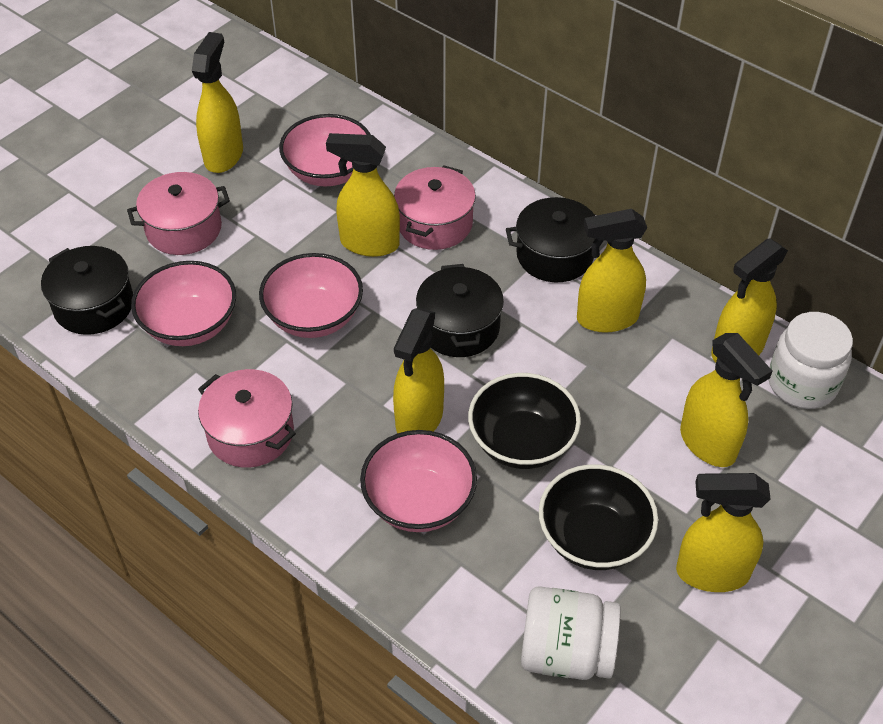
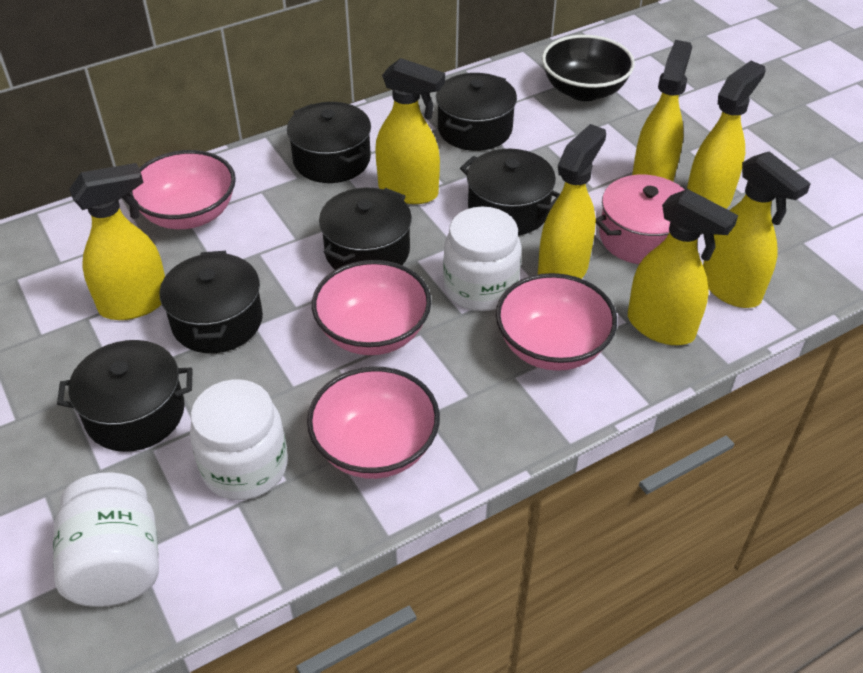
black bowl: [468,373,581,469] [539,464,658,570] = 2 -> [542,35,635,101] = 1
black pot: [41,246,133,335] [416,264,504,357] [506,197,595,282] = 3 -> [57,340,193,452] [160,251,263,353] [287,102,371,183] [319,188,412,270] [436,73,517,151] [460,149,560,235] = 6
pink pot: [127,172,230,255] [198,369,296,468] [394,165,476,250] = 3 -> [596,175,687,264] = 1
white jar: [521,586,621,680] [769,312,853,409] = 2 -> [53,472,159,607] [190,379,288,500] [443,207,522,311] = 3

